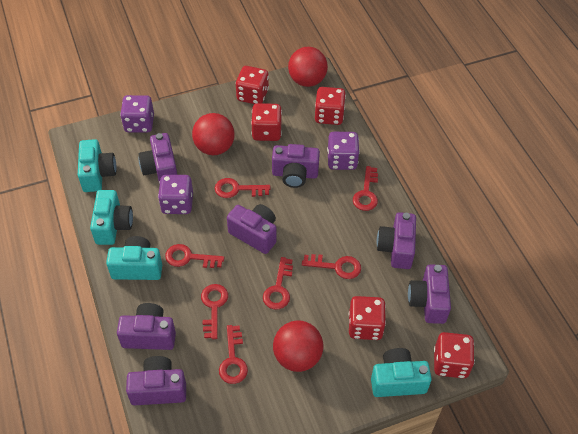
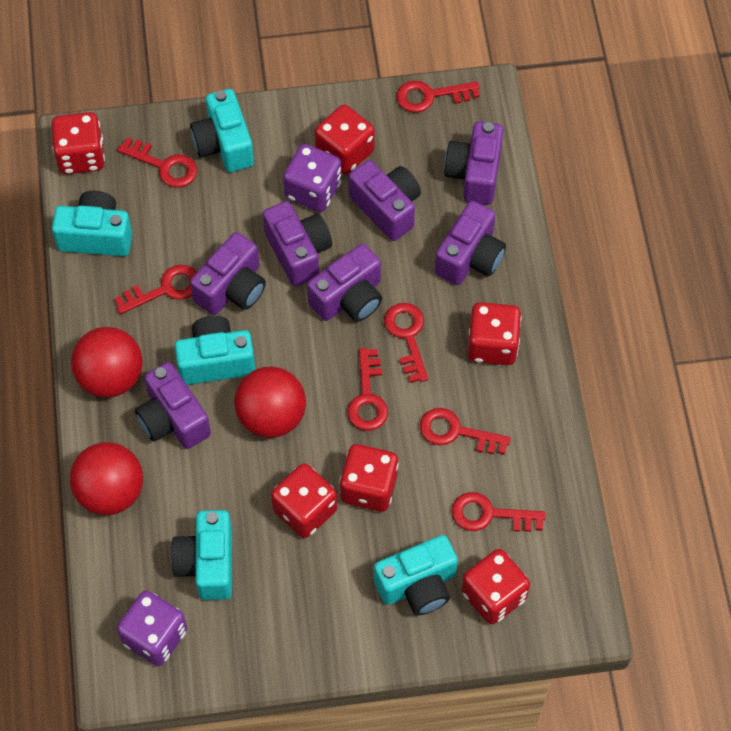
purple dice: [120,95,154,133] [158,175,193,214] [327,132,360,170] = 3 -> [117,591,187,666] [283,144,342,212] = 2
red dice: [236,66,269,104] [251,103,282,141] [315,87,346,125] [349,296,386,340] [434,332,475,378] = 5 -> [51,112,105,174] [271,463,337,538] [315,105,375,175] [339,444,399,512] [461,549,530,624] [468,302,522,365] = 6
turquoise camera: [78,139,117,192] [90,190,133,245] [106,236,162,280] [371,348,432,397] = 4 -> [52,191,132,256] [171,510,232,600] [175,316,255,385] [190,89,254,172] [374,535,458,615] = 5

